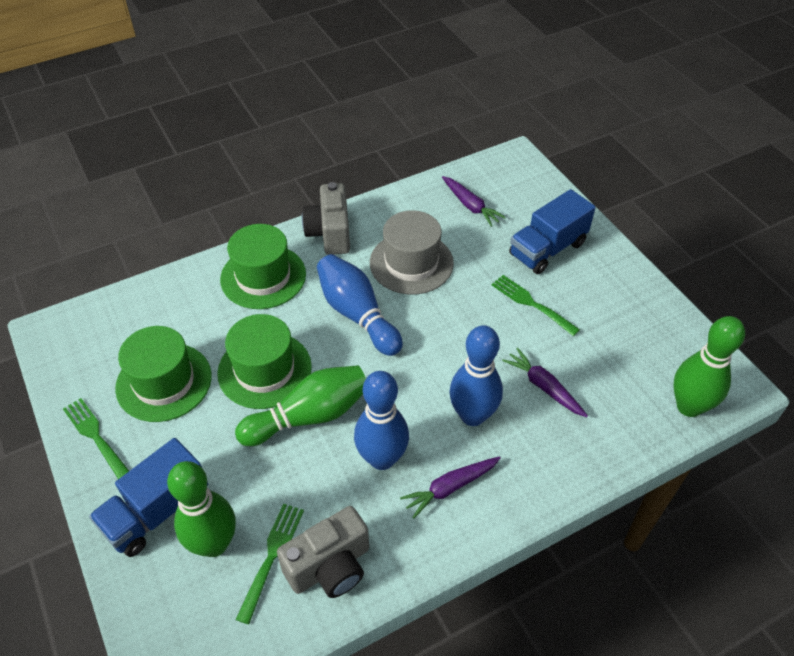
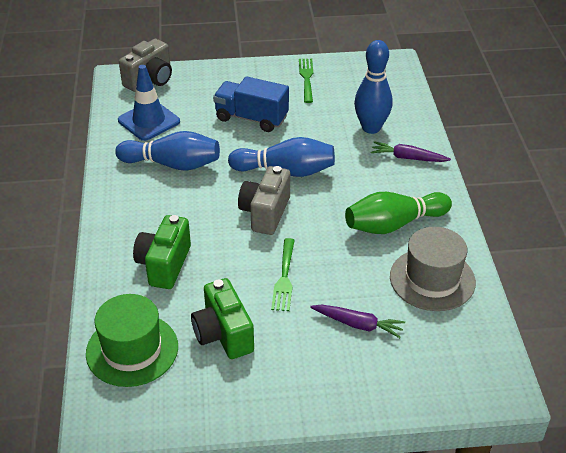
blue traffic cone: none = 0 -> [118,65,180,141] = 1
blue truck: [89,438,208,557] [509,189,596,274] = 2 -> [213,76,289,132] = 1
green bowling pin: [167,461,236,557] [235,365,366,446] [673,316,745,417] = 3 -> [345,192,452,234] = 1
green camera: none = 0 -> [133,215,191,289] [191,278,254,359] = 2
green fork: [63,398,129,479] [236,504,304,624] [492,275,580,336] = 3 -> [271,238,295,311] [299,59,313,103] = 2
green hat: [115,326,212,422] [217,314,312,409] [220,224,306,309] = 3 -> [86,294,178,387] = 1
purple carrot: [400,456,501,519] [442,176,506,227] [502,348,588,417] = 3 -> [310,304,405,338] [371,141,451,162] = 2

